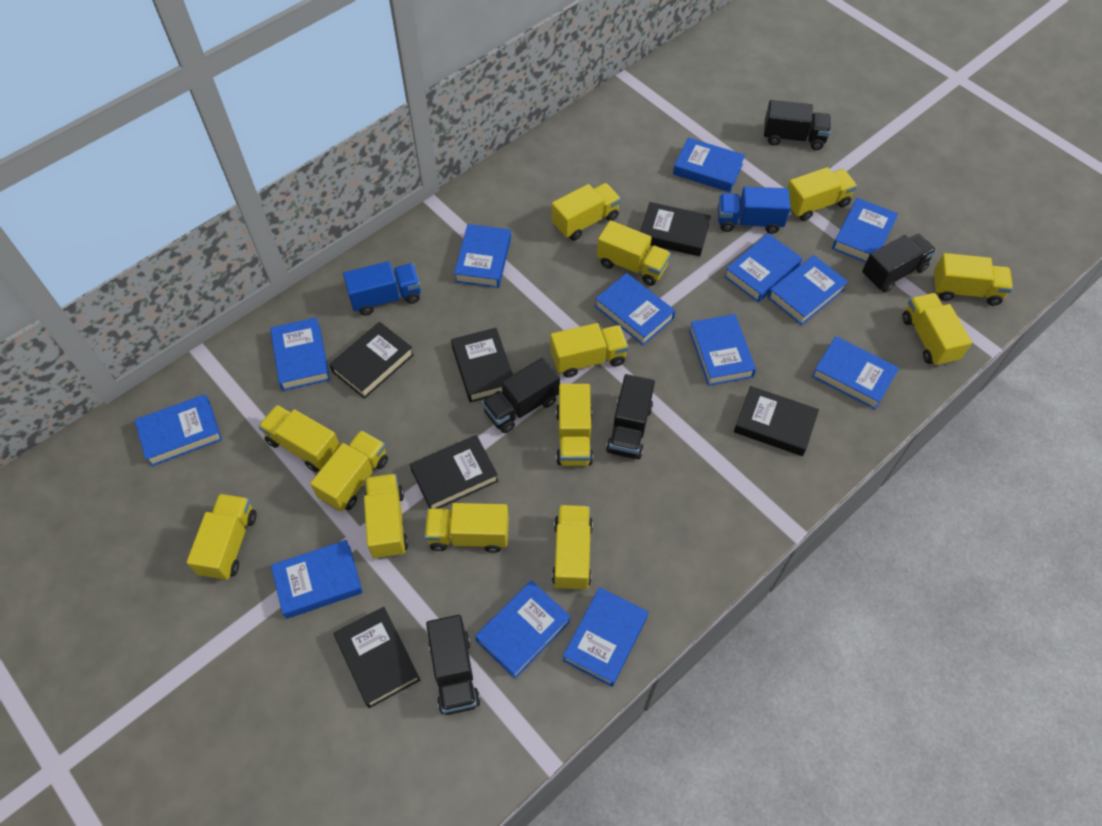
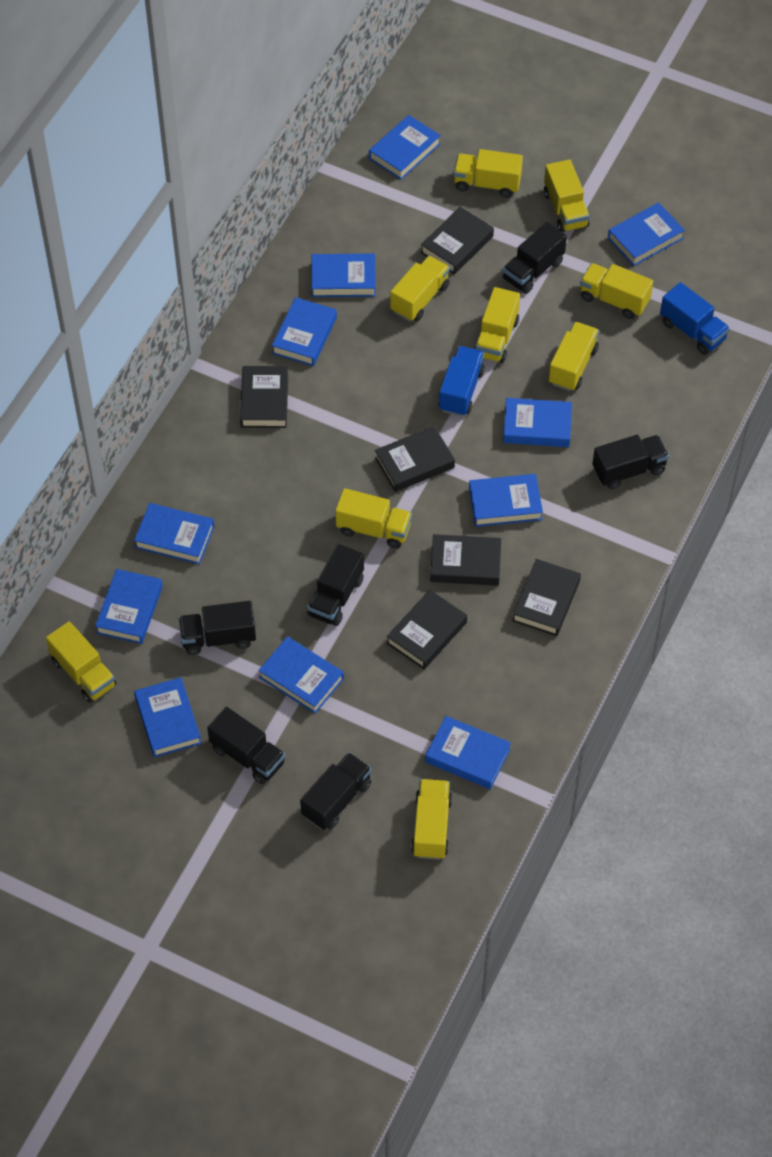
black truck: [426,615,480,715] [482,358,560,433] [606,374,655,459] [764,100,831,150] [862,233,936,293] = 5 -> [179,601,256,655] [207,707,285,784] [300,752,372,830] [307,544,364,626] [503,222,567,294] [592,435,669,489] = 6
blue book: [135,394,222,466] [270,317,330,391] [271,540,363,619] [454,224,511,288] [475,580,571,679] [563,587,648,687] [595,273,675,345] [673,138,745,192] [689,314,756,386] [724,233,802,302] [768,255,848,325] [812,336,899,409] [832,198,898,262] = 13 -> [95,569,163,644] [134,503,214,564] [134,677,202,757] [258,636,344,714] [272,297,337,366] [311,254,376,297] [369,115,441,180] [425,716,511,789] [469,474,543,527] [503,398,572,447] [608,203,685,266] = 11
yellow truck: [187,494,257,580] [258,405,340,472] [310,430,388,512] [364,474,408,559] [424,503,509,553] [551,323,629,378] [552,183,621,241] [552,505,593,591] [556,384,593,466] [597,220,671,286] [787,167,857,221] [902,293,972,367] [933,253,1013,306] = 13 -> [46,621,116,703] [335,488,412,549] [390,256,450,321] [411,779,452,860] [453,149,523,198] [474,287,520,363] [544,159,590,232] [549,322,599,391] [580,263,653,319] = 9

